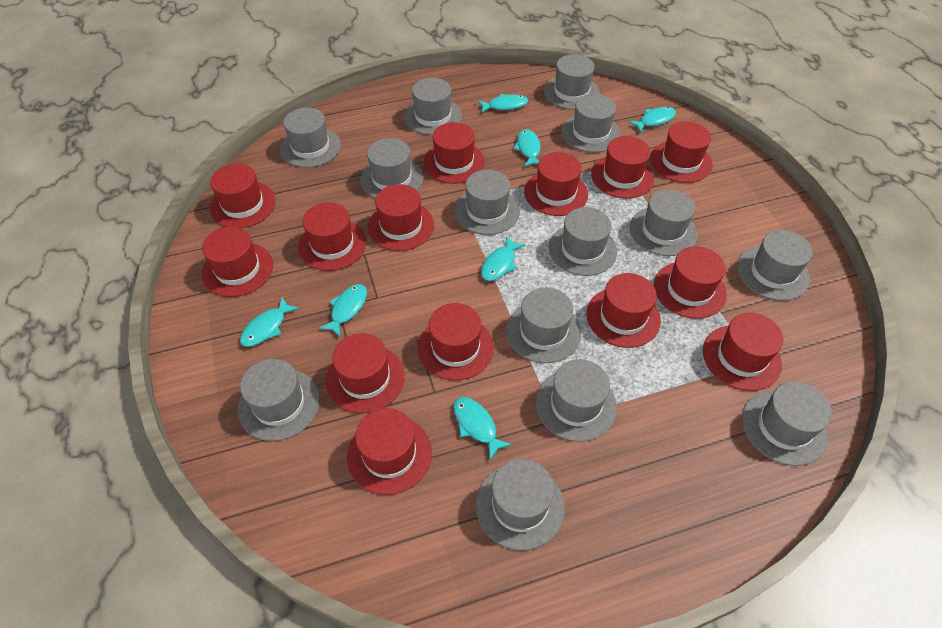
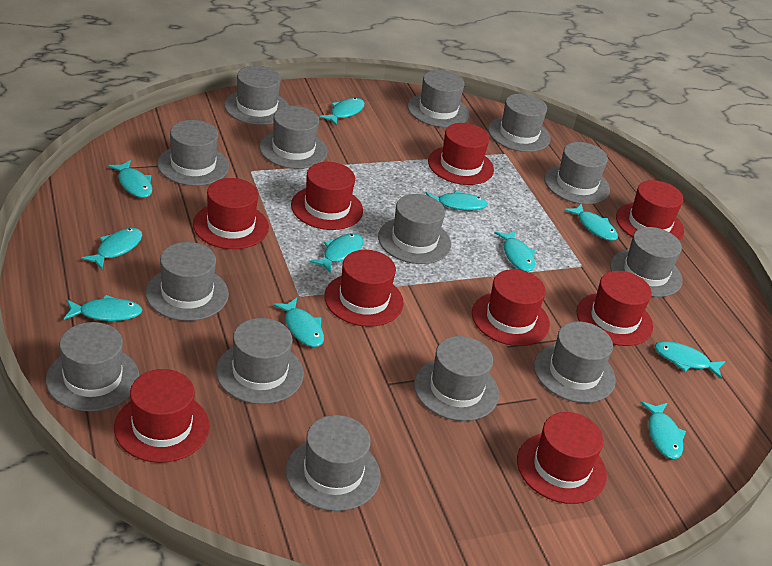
red hat: [202,226,273,297] [210,163,276,228] [298,202,367,271] [326,333,405,413] [347,408,432,495] [368,184,434,251] [418,303,494,380] [424,122,485,184] [524,152,588,216] [586,273,661,348] [591,136,654,199] [650,122,713,183] [654,246,727,319] [703,313,783,391] = 14 -> [114,369,210,463] [193,178,269,249] [291,162,363,230] [324,250,404,327] [428,123,494,185] [472,269,550,346] [517,412,607,504] [576,271,653,346] [616,180,684,240] = 9
turquoise fish: [240,297,299,347] [319,284,367,337] [453,397,512,460] [477,94,528,113] [481,236,526,281] [513,129,541,167] [628,107,676,133] = 7 -> [64,295,142,321] [81,228,142,270] [108,160,152,198] [273,298,324,347] [310,234,363,273] [319,98,365,125] [426,190,488,211] [494,230,535,272] [565,204,618,241] [640,401,686,459] [654,341,725,379] = 11

